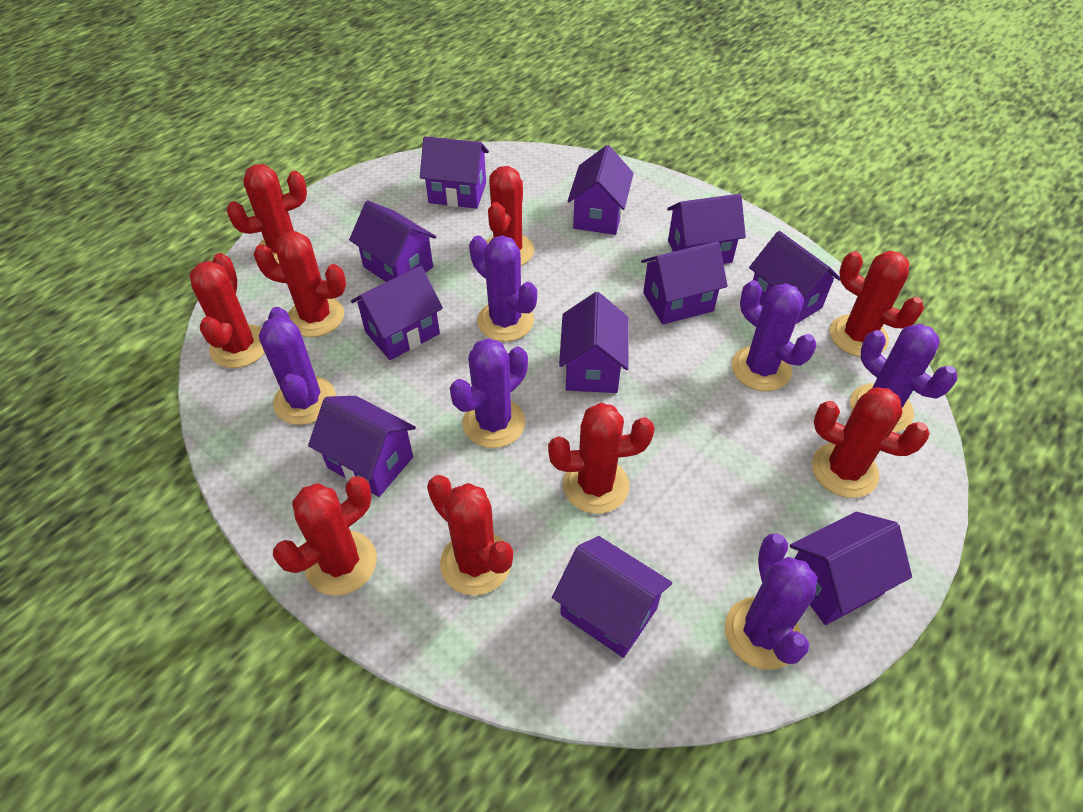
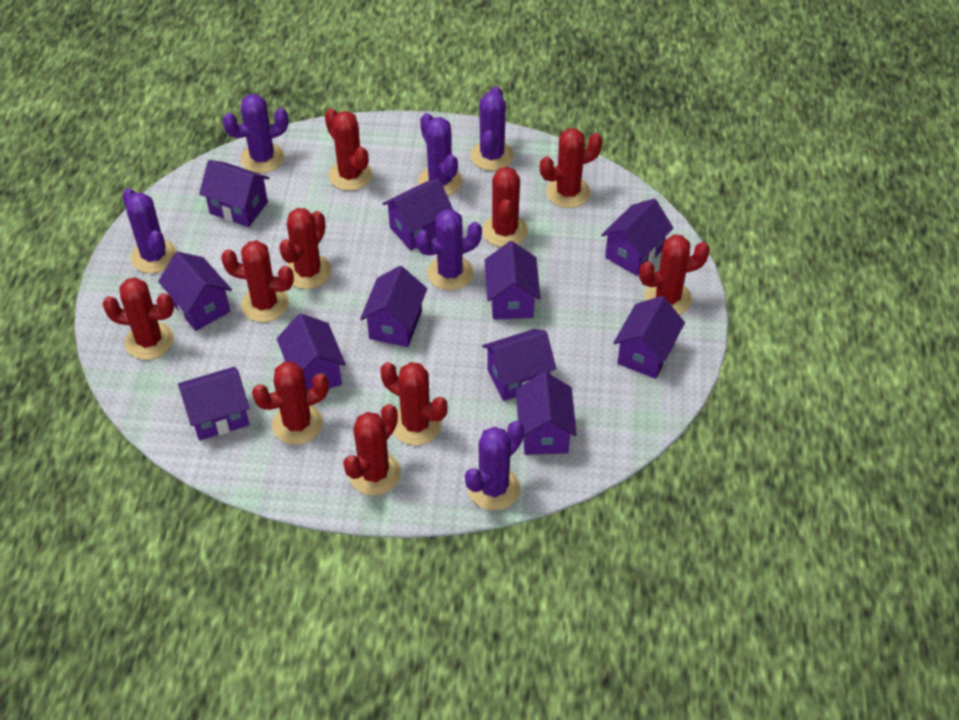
red cactus: [190,253,265,368] [227,164,307,264] [253,231,346,337] [273,476,377,596] [427,475,513,595] [486,166,535,266] [548,403,655,514] [812,387,930,498] [829,251,924,357] = 9 -> [103,277,174,360] [221,240,294,322] [252,362,329,445] [279,208,332,289] [325,109,372,191] [343,404,401,496] [380,362,448,445] [482,167,528,247] [540,128,603,208] [639,235,710,315] = 10

